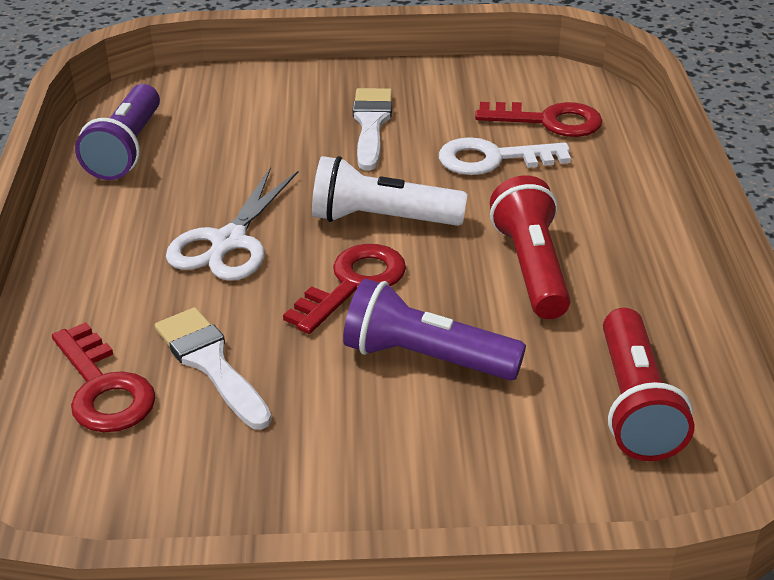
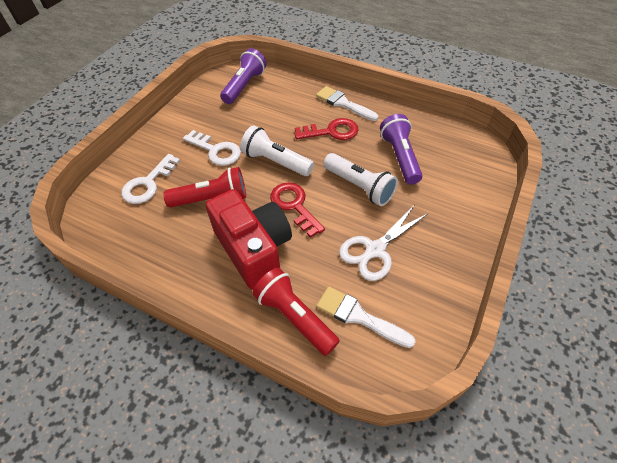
red camera: none = 0 -> [206,189,292,290] = 1
red key: [52,322,156,432] [283,244,406,334] [475,102,603,137] = 3 -> [270,182,325,238] [295,118,358,140] = 2
white flashlight: [312,156,467,226] = 1 -> [240,125,314,176] [323,153,398,206] = 2
white key: [439,137,571,175] = 1 -> [122,154,180,204] [183,130,241,166] = 2

